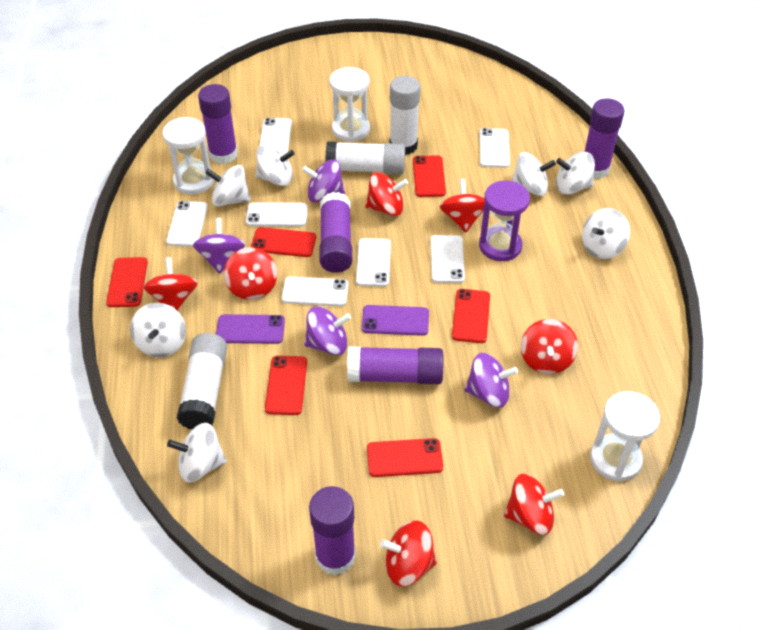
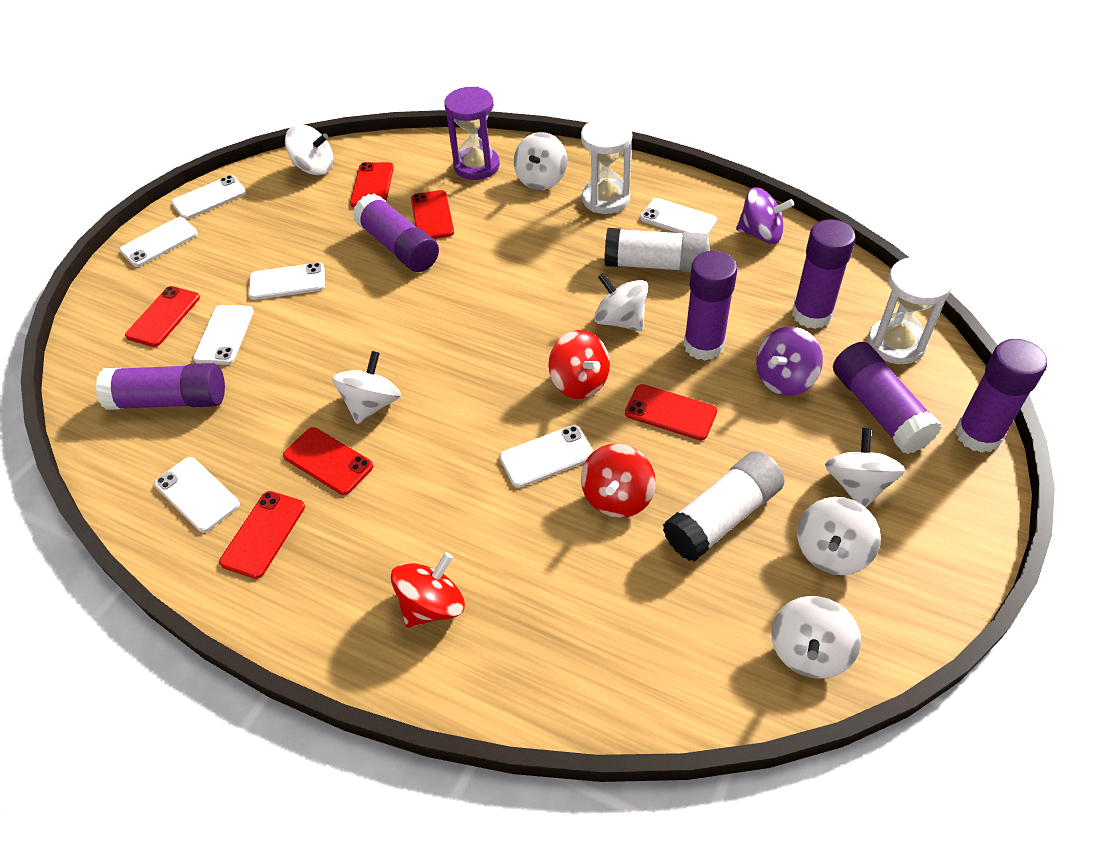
purple glue stick: [198,84,238,164] [309,486,356,575] [319,192,352,273] [347,346,443,384] [585,99,625,179] = 5 -> [96,363,225,410] [353,193,439,272] [683,251,737,361] [792,219,856,329] [833,342,942,454] [956,339,1047,453] = 6
purple phone: [216,314,285,344] [362,305,429,336] = 2 -> none = 0
purple spinning top: [193,218,245,274] [302,159,345,203] [304,306,351,355] [464,353,518,408] = 4 -> [736,187,794,244] [756,327,823,396] = 2
red spinning top: [143,257,198,311] [224,247,277,300] [366,172,408,216] [380,521,437,586] [439,179,485,233] [504,474,564,535] [521,319,578,374] = 7 -> [391,552,465,628] [548,330,610,399] [581,444,656,518] = 3
white glue stick: [176,333,227,429] [326,141,405,174] [390,76,420,155] = 3 -> [604,228,710,272] [663,451,785,562] = 2
white hourglass: [162,117,214,195] [329,67,370,142] [590,391,660,482] = 3 -> [581,118,632,214] [868,257,953,364] = 2

